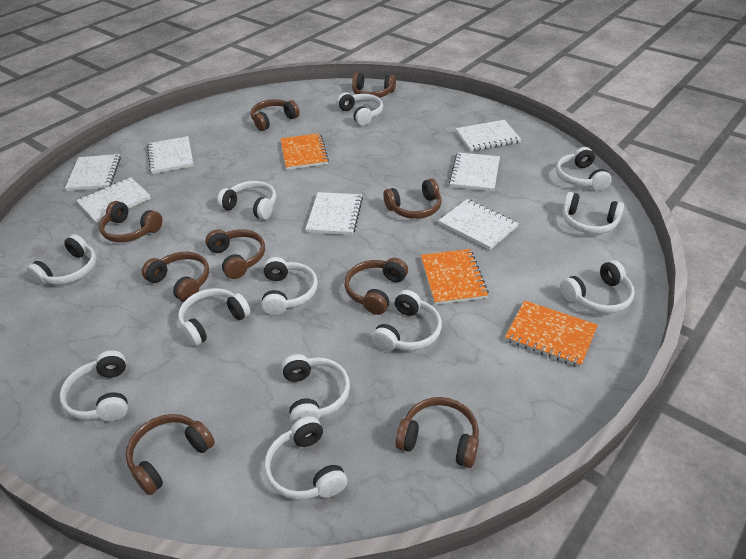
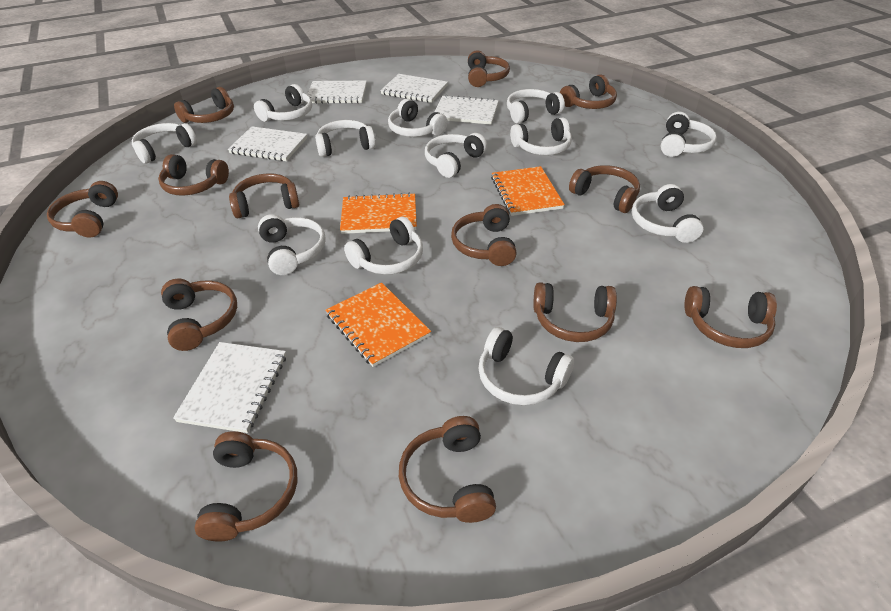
brown headphones: [99,201,162,242] [126,414,215,495] [142,252,209,302] [205,229,265,279] [250,99,299,131] [344,258,408,315] [352,72,396,98] [383,178,442,219] [395,397,479,468] = 9 -> [47,181,118,237] [158,154,229,196] [161,279,237,351] [174,87,234,123] [194,431,297,542] [229,173,299,218] [399,416,496,523] [451,204,517,266] [468,51,510,87] [533,282,617,342] [560,75,617,109] [569,165,640,213] [685,286,777,348] = 13
white notebook: [65,154,121,191] [76,177,151,223] [147,136,194,174] [305,192,363,235] [438,199,519,250] [449,152,500,192] [456,120,521,151] = 7 -> [173,342,286,433] [228,126,307,161] [306,81,367,104] [380,74,448,103] [435,95,499,124] = 5

